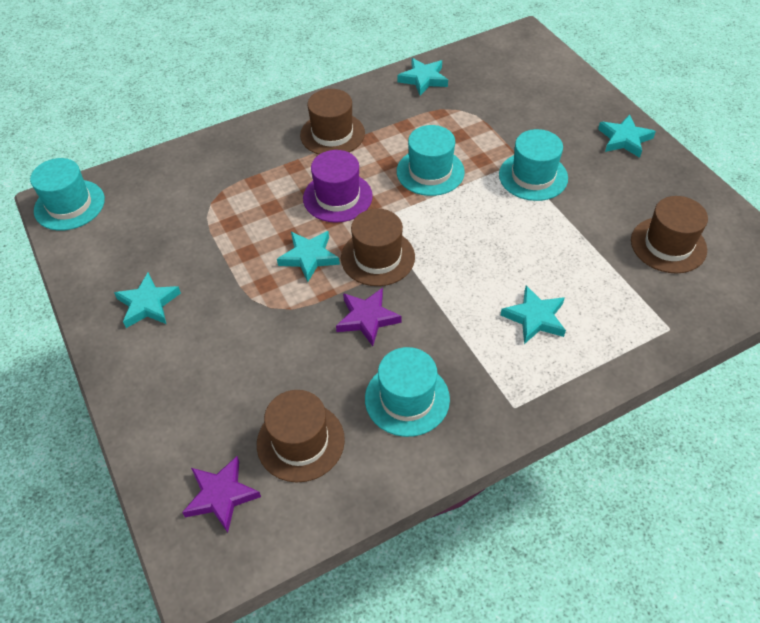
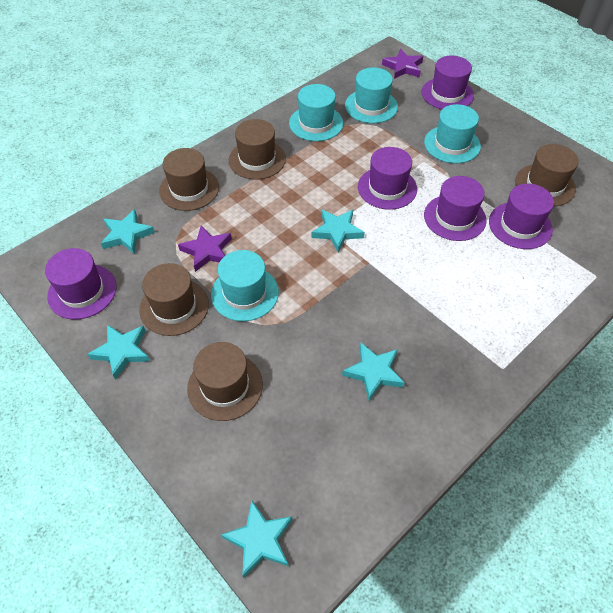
brown hat: [257,390,345,482] [300,89,365,155] [341,209,415,286] [631,196,708,273] = 4 -> [139,263,209,336] [159,148,219,211] [187,342,263,421] [229,119,286,180] [515,144,579,206] = 5
purple hat: [303,150,373,223] = 1 -> [45,248,116,319] [358,147,417,210] [422,55,474,109] [424,176,487,241] [489,184,554,249] = 5

